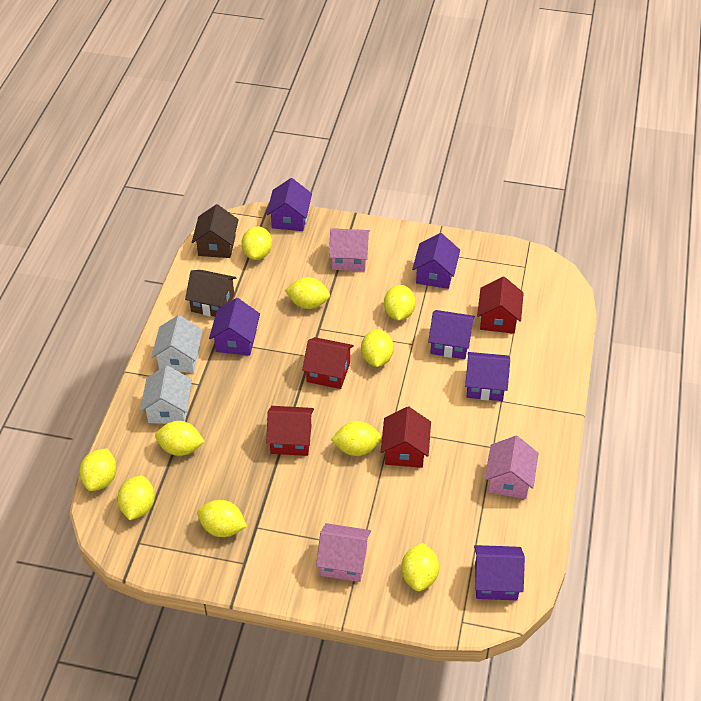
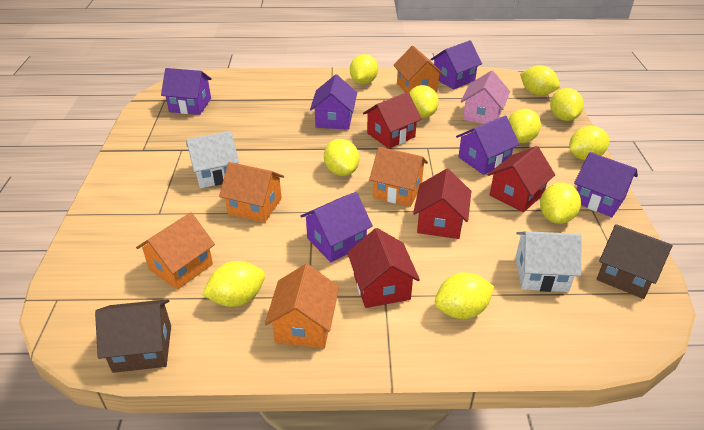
orange house: none = 0 -> [136,212,215,290] [219,162,284,223] [265,264,339,348] [369,147,428,207] [393,46,444,93] = 5
pink house: [316,523,371,582] [329,228,370,271] [485,436,538,499] = 3 -> [461,70,510,124] = 1

